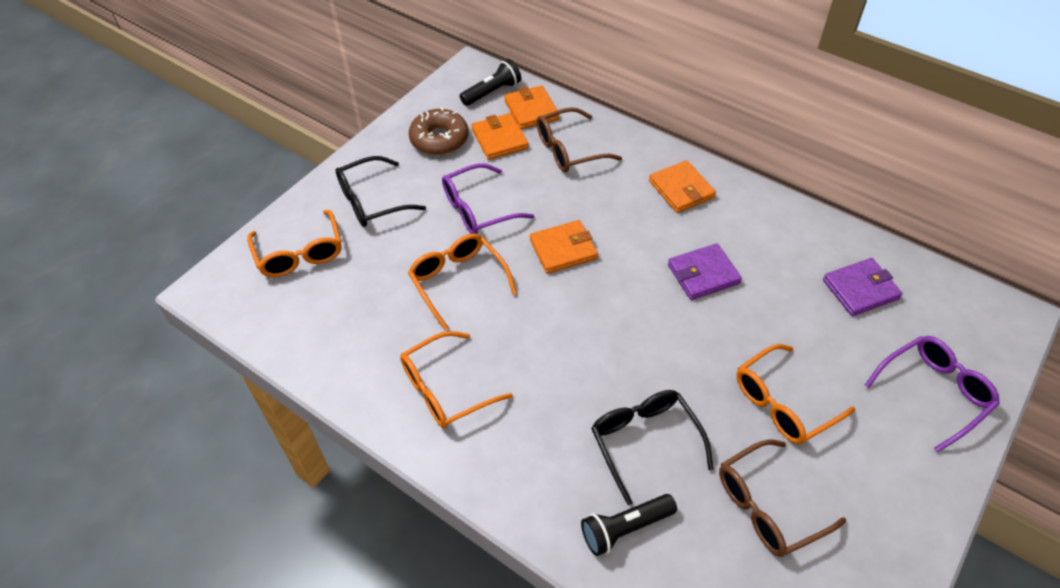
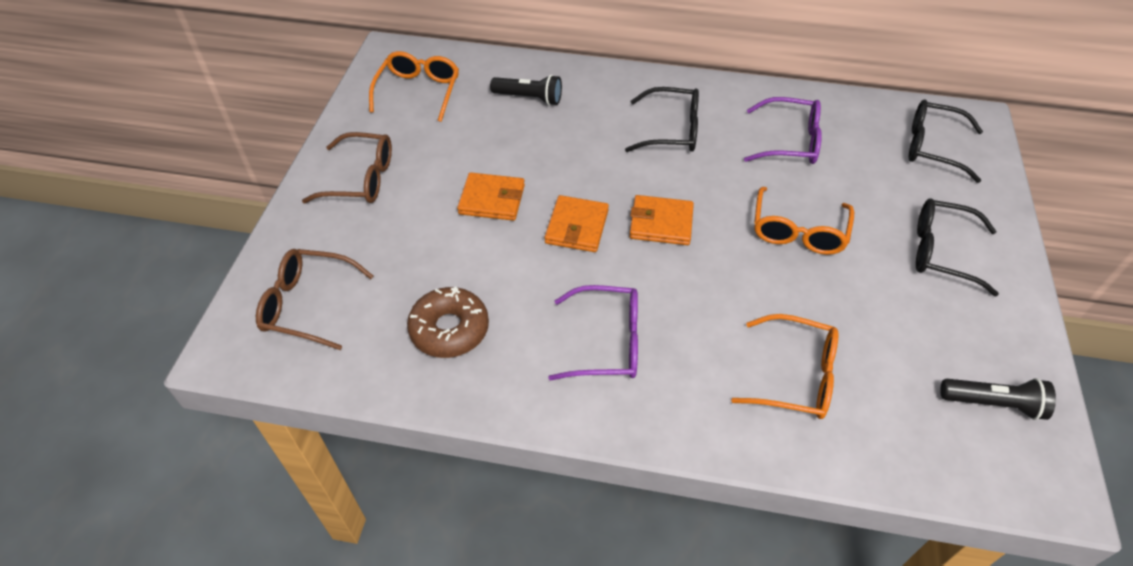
black glasses: [336,156,426,227] [591,390,714,505] = 2 -> [625,87,699,152] [908,100,983,183] [916,198,999,297] = 3
orange glasses: [247,210,342,277] [400,331,513,429] [408,233,517,330] [736,344,855,444] = 4 -> [369,51,459,122] [731,314,839,419] [754,187,854,255] = 3
orange wallet: [471,113,529,160] [504,85,560,129] [530,220,598,274] [649,160,716,213] = 4 -> [457,172,525,221] [545,195,609,252] [630,195,694,245] = 3
purple wallet: [668,243,742,300] [823,258,903,316] = 2 -> none = 0

